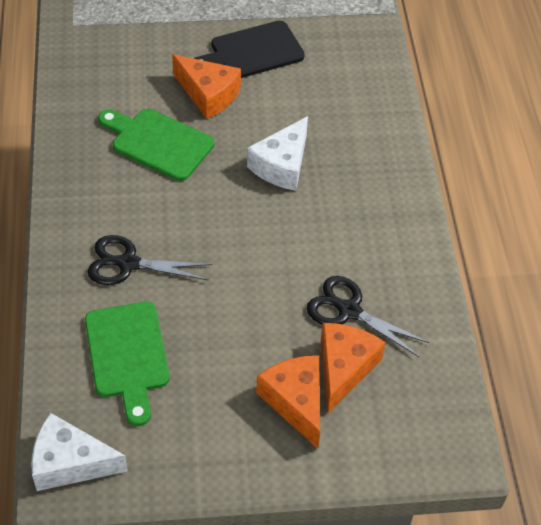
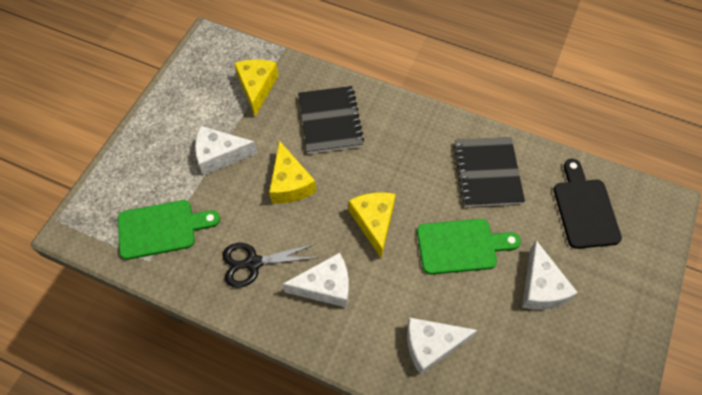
black notebook: none = 0 -> [298,86,364,154] [454,137,525,207] = 2
black scissors: [87,235,212,285] [307,276,429,357] = 2 -> [222,243,319,288] = 1
orange cheese: [172,54,241,119] [256,355,320,449] [321,323,386,414] = 3 -> none = 0
white cheese: [31,413,128,491] [247,116,308,191] = 2 -> [195,126,258,176] [282,253,349,308] [407,318,478,375] [522,240,578,310] = 4
yellow cheese: none = 0 -> [234,59,278,116] [269,141,316,203] [349,193,396,258] = 3

